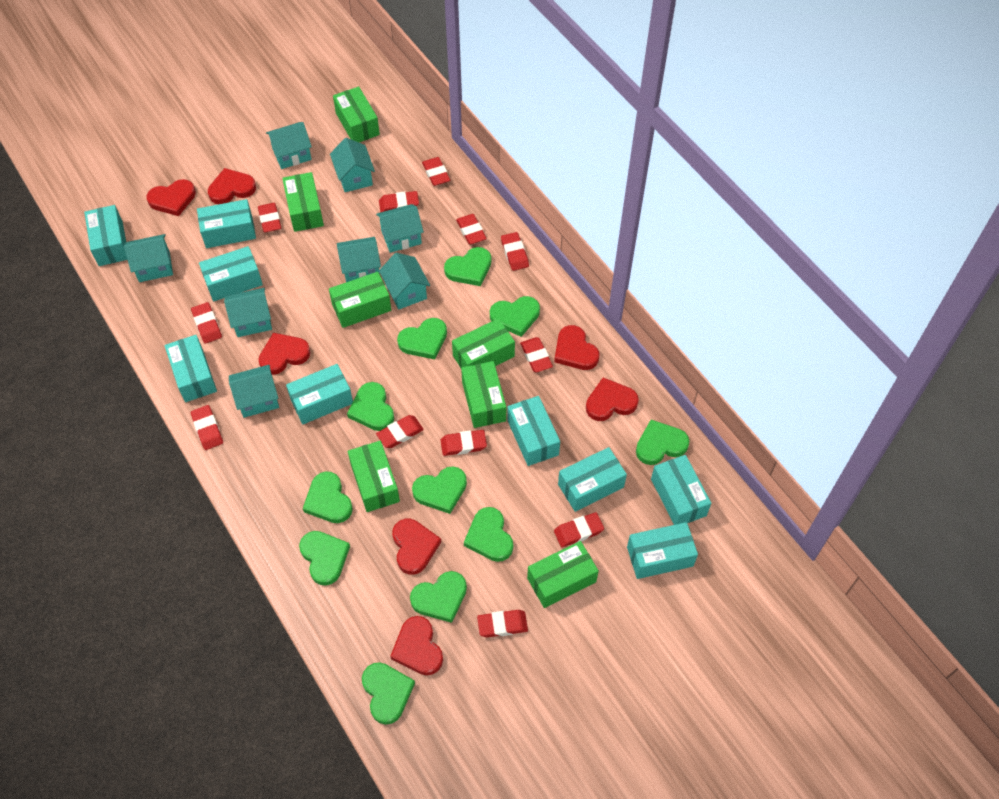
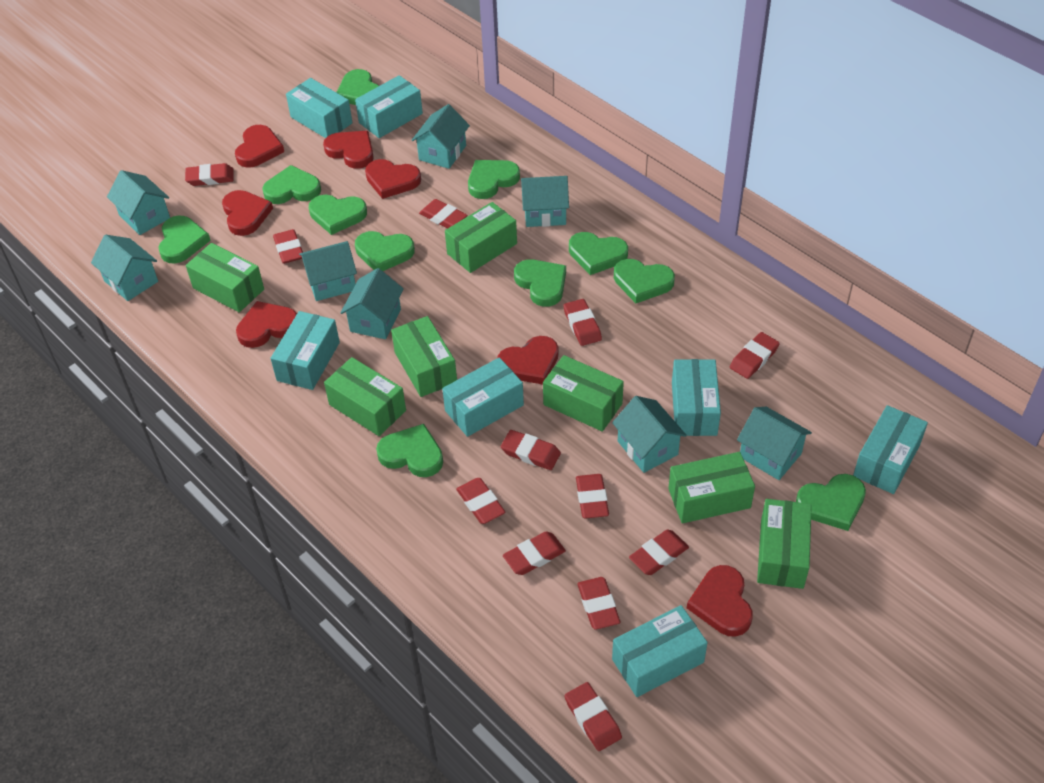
turquoise box: [84,205,127,266] [165,335,217,402] [197,199,256,248] [199,246,263,302] [286,364,353,424] [507,396,560,466] [558,447,627,512] [627,522,698,579] [651,455,711,525] = 9 -> [270,311,340,390] [286,78,352,138] [355,75,423,138] [442,357,524,437] [612,605,708,697] [672,359,721,436] [853,405,928,494] = 7

